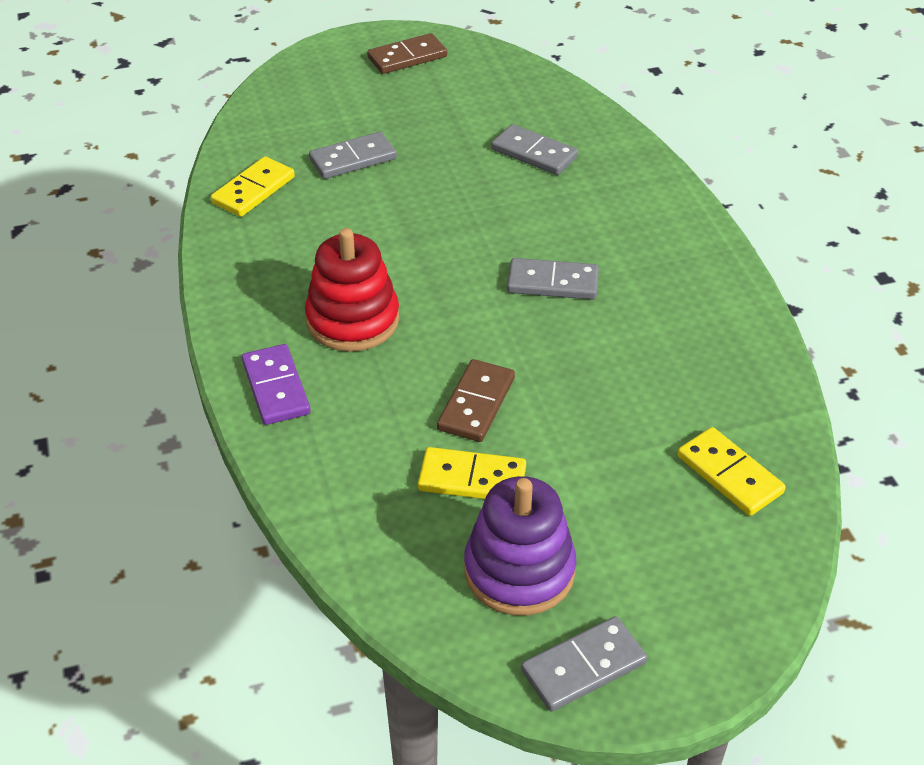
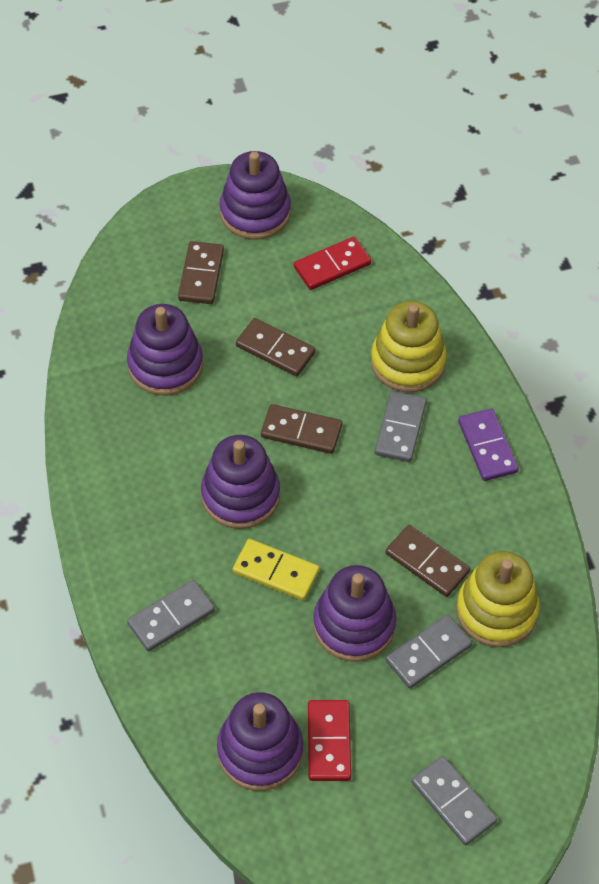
brown domino: [367,33,447,74] [437,359,515,442] = 2 -> [178,241,224,304] [236,318,316,376] [261,404,342,454] [385,525,470,597] = 4
purple stacking toy: [464,476,576,616] = 1 -> [127,304,203,396] [201,435,280,529] [217,692,303,791] [220,151,291,240] [313,565,396,662] = 5
red domino: none = 0 -> [294,237,371,290] [308,700,351,781] = 2
red stacking toy: [305,228,399,352] = 1 -> none = 0
yellow domino: [211,157,295,217] [418,447,526,499] [677,427,786,516] = 3 -> [233,539,319,601] = 1
yellow stacking toy: none = 0 -> [371,301,447,392] [456,551,540,647] = 2

